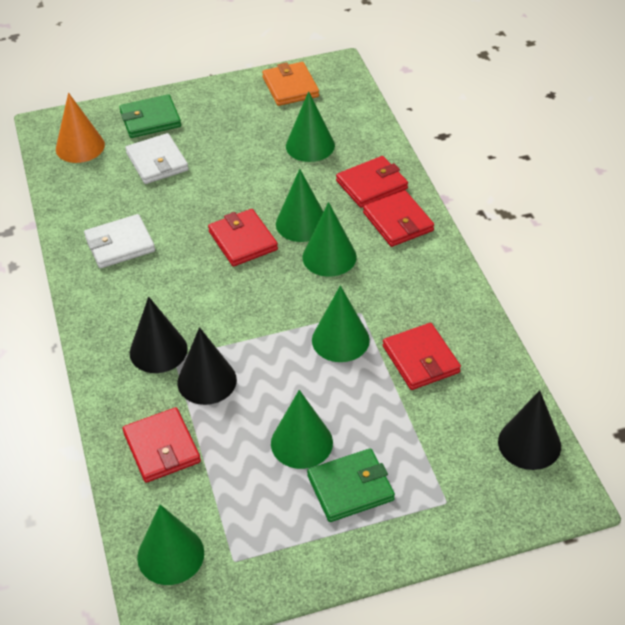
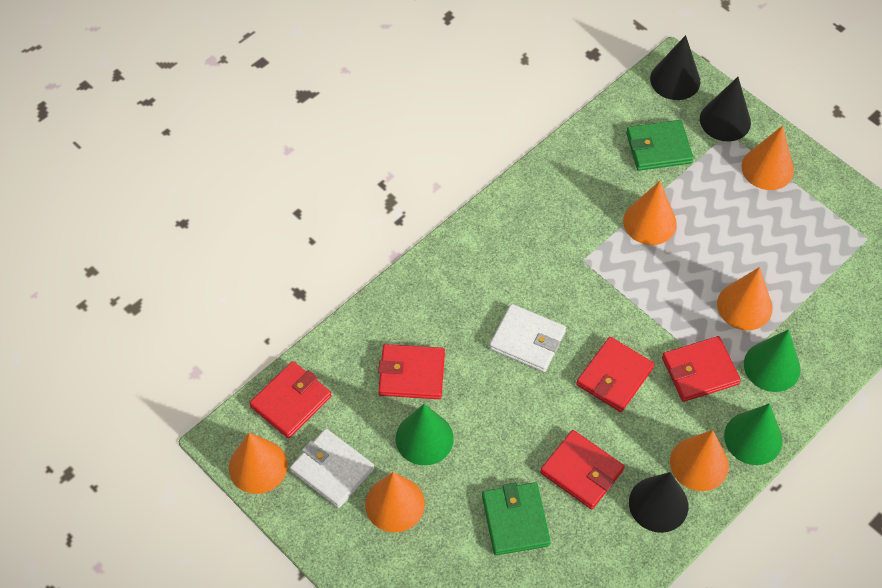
green cone: [137,505,204,585] [271,390,333,469] [276,169,323,242] [286,91,335,162] [303,202,357,277] [312,285,370,362] = 6 -> [396,404,454,465] [724,403,782,465] [744,329,800,392] = 3
orange cone: [56,93,105,163] = 1 -> [229,433,288,494] [365,472,425,533] [623,181,677,245] [670,430,729,491] [717,267,773,330] [741,125,794,190] = 6
orange wallet: [262,62,319,106] = 1 -> none = 0

